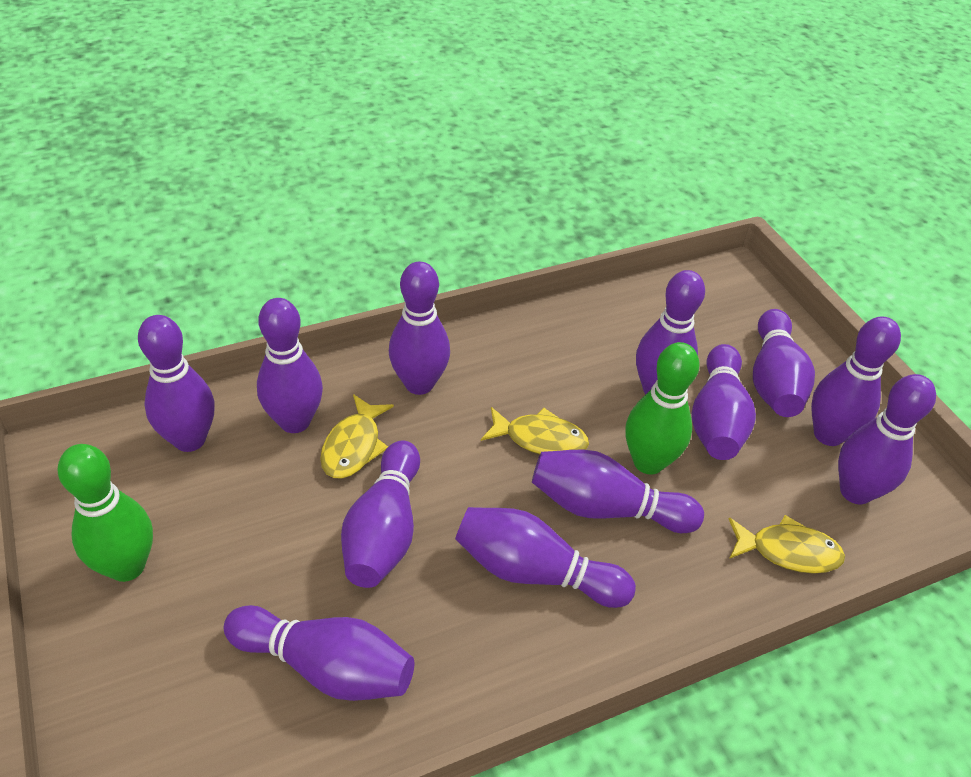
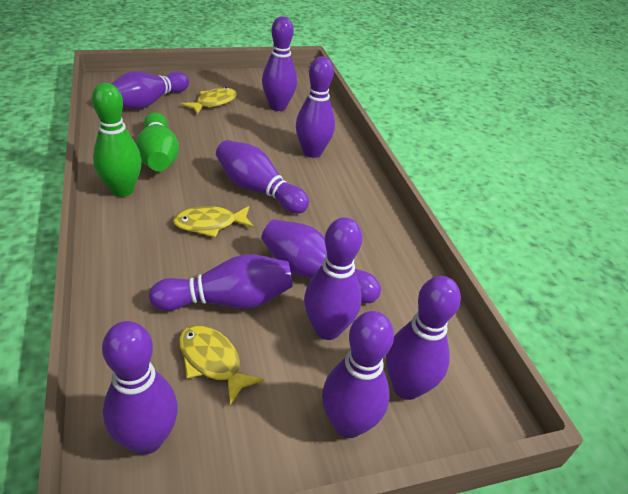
purple bowling pin: [138,315,215,452] [224,605,414,701] [257,298,323,433] [341,440,420,588] [389,262,450,395] [455,507,636,608] [532,449,704,533] [636,270,705,394] [692,344,756,460] [753,309,815,417] [811,316,901,446] [838,374,936,504] = 12 -> [102,321,178,455] [111,71,189,109] [149,254,293,311] [216,140,309,214] [261,219,381,303] [262,16,297,111] [296,56,335,158] [304,217,362,340] [322,311,394,438] [386,276,461,400] = 10

